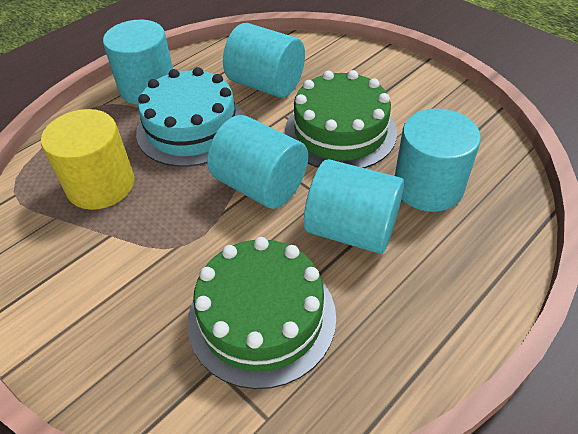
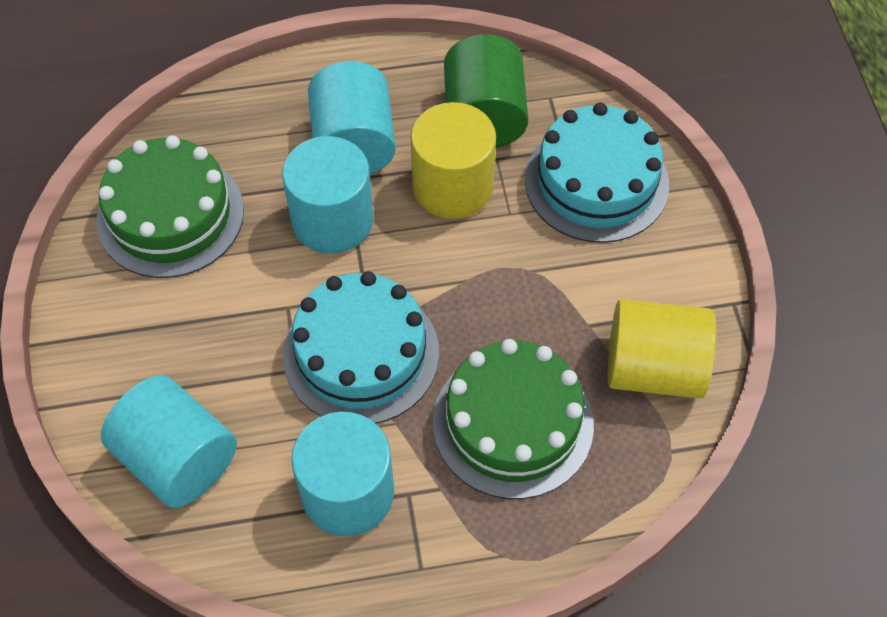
green cylinder: none = 0 -> [444,34,528,148] = 1
turquoise cake: [136,67,244,167] = 1 -> [283,271,439,423] [525,102,669,243] = 2
turquoise cylinder: [103,20,173,105] [207,115,308,209] [223,23,305,98] [304,159,404,254] [395,108,481,212] = 5 -> [101,375,237,508] [282,136,373,254] [291,412,394,536] [308,61,396,174] = 4
yellow cylinder: [41,109,134,210] = 1 -> [411,102,496,219] [608,299,716,399] = 2

